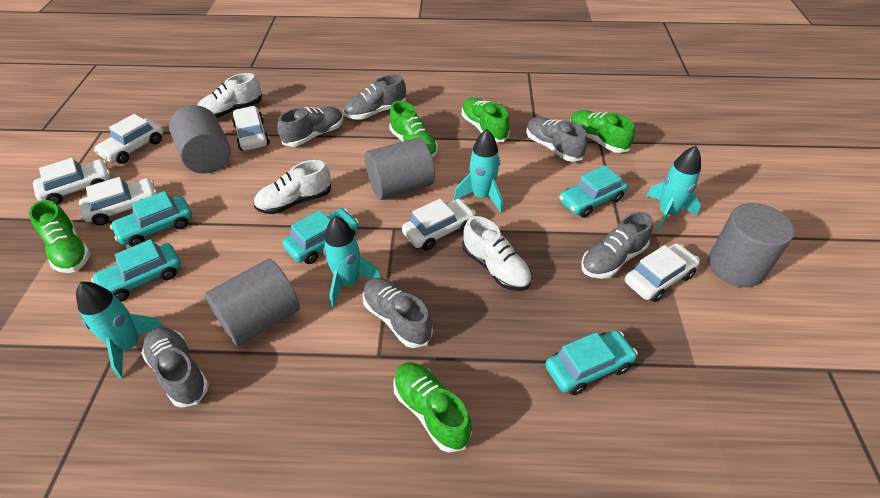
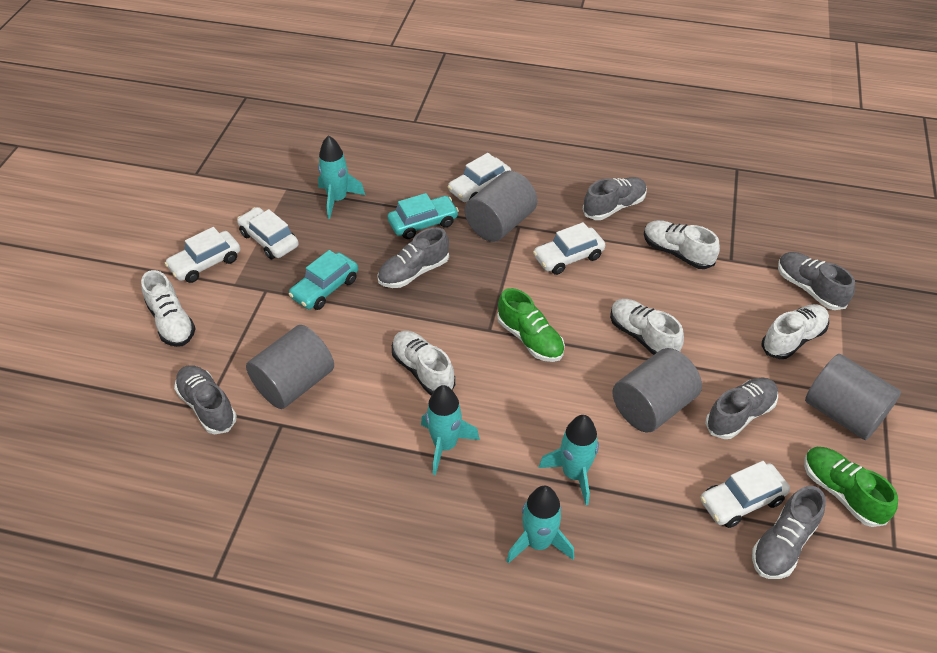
green shoe: [29,200,91,273] [389,101,438,158] [393,362,472,453] [462,98,510,142] [570,110,635,153] = 5 -> [497,288,565,362] [804,447,898,527] = 2
turquoise car: [91,239,181,301] [110,191,192,247] [282,208,359,264] [545,330,638,395] [559,165,628,218] = 5 -> [288,250,358,310] [387,193,459,239] = 2
white car: [33,158,111,205] [79,177,157,226] [94,114,164,164] [232,106,270,151] [402,199,476,250] [625,243,700,302] = 6 -> [165,227,240,283] [237,207,299,259] [448,153,511,202] [533,222,605,275] [700,461,790,528] = 5
white shoe: [197,73,262,118] [253,160,331,214] [462,216,532,291] = 3 -> [141,270,196,347] [392,331,455,395] [610,299,684,355] [644,220,720,269] [761,304,829,359] = 5

